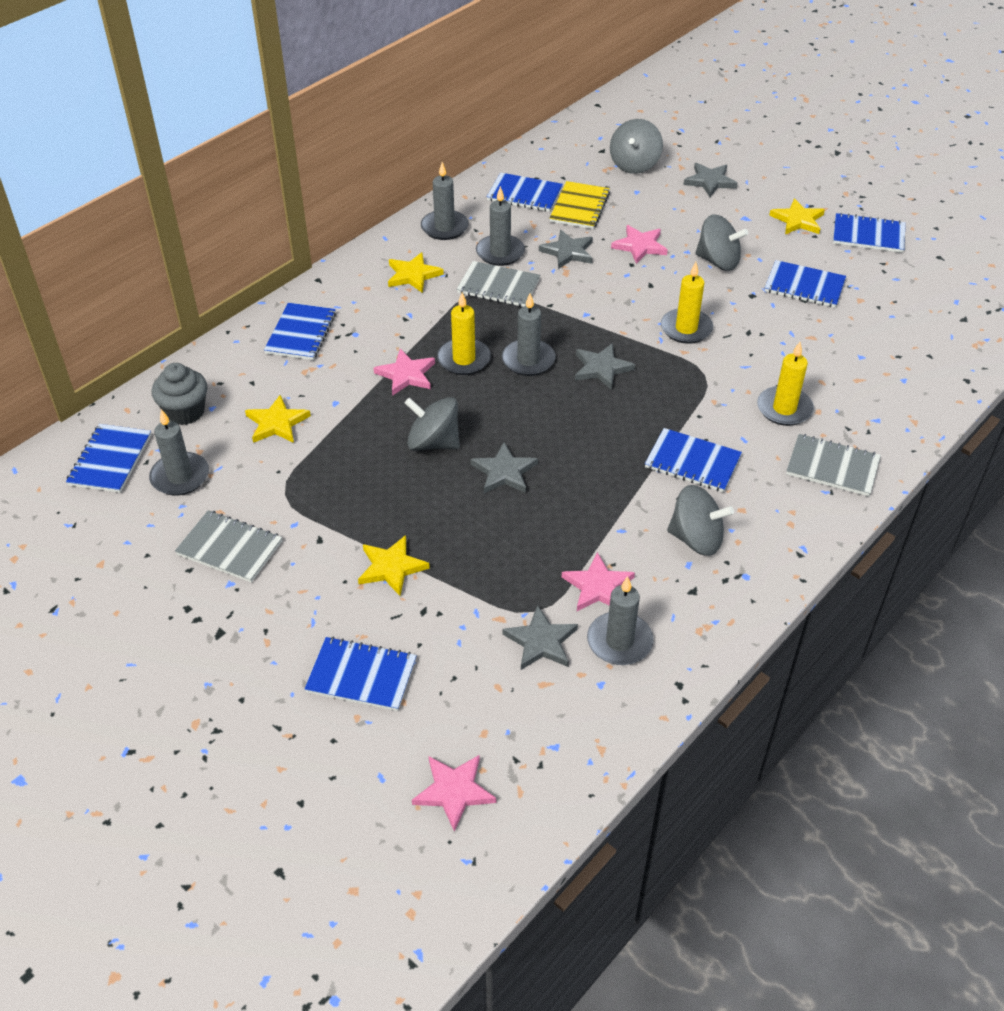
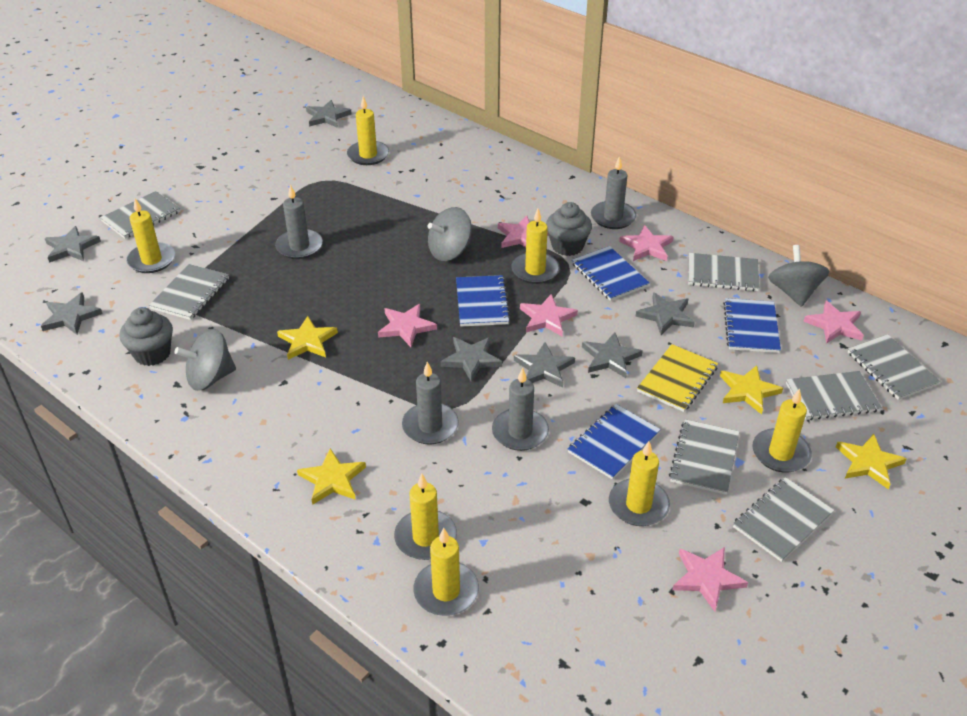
blue notebook: [66,424,151,493] [264,303,336,360] [305,637,417,711] [487,173,563,212] [645,428,742,492] [765,260,846,308] [833,213,905,253] = 7 -> [456,275,511,327] [568,404,661,480] [572,246,649,301] [723,298,781,353] = 4
grey candle: [149,409,209,495] [421,162,469,240] [476,186,525,266] [502,294,556,376] [587,576,654,665] = 5 -> [275,184,323,259] [402,362,459,445] [492,367,549,451] [591,156,636,229] = 4
grey cupcake: [152,363,208,425] = 1 -> [119,307,173,366] [546,202,592,256] = 2
grey notebook: [175,510,283,582] [457,261,540,307] [786,434,881,496] = 3 -> [100,191,180,239] [149,264,229,320] [669,419,739,495] [688,253,760,291] [733,477,835,562] [786,371,882,420] [848,334,940,400] = 7
grey spinning top: [405,397,460,451] [610,119,663,174] [667,485,734,556] [695,214,748,271] = 4 -> [175,329,236,391] [428,207,472,261] [768,245,829,307] = 3
grey star: [471,442,538,493] [502,605,578,670] [539,230,593,269] [575,343,635,390] [684,163,738,197] = 5 -> [41,292,103,335] [45,226,101,263] [306,100,352,128] [441,337,502,382] [514,342,575,388] [582,332,643,378] [635,292,695,335] = 7
pink star: [374,349,435,396] [412,755,496,832] [562,552,635,611] [611,225,668,264] = 4 -> [378,304,437,347] [498,216,549,248] [520,294,578,336] [619,225,674,261] [672,547,748,612] [803,301,864,344] = 6
yellow candle: [437,293,491,375] [661,262,713,344] [757,342,814,426] = 3 -> [126,198,175,273] [347,96,389,165] [394,474,457,560] [413,528,479,616] [511,209,560,284] [609,441,670,526] [752,389,812,473] = 7

